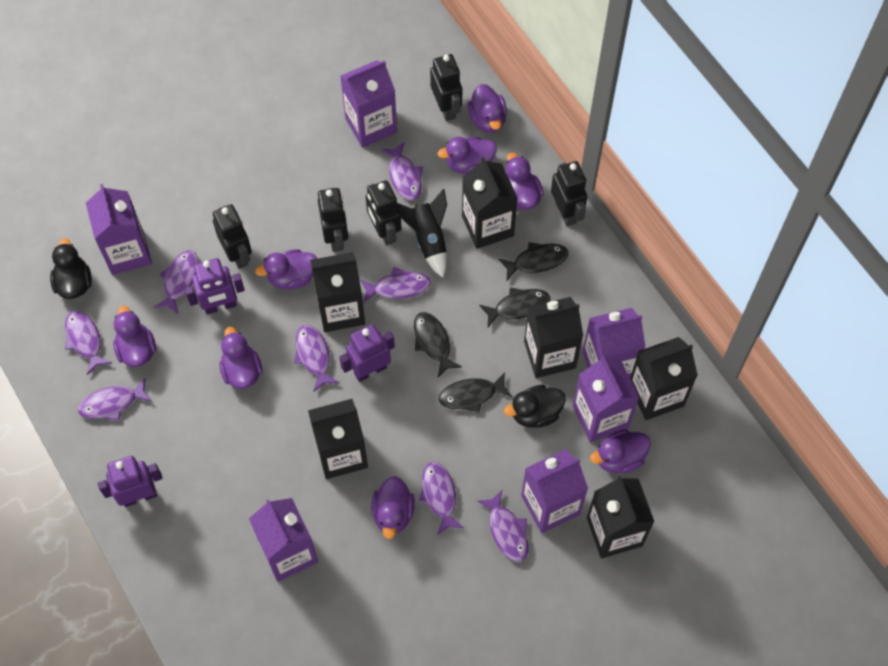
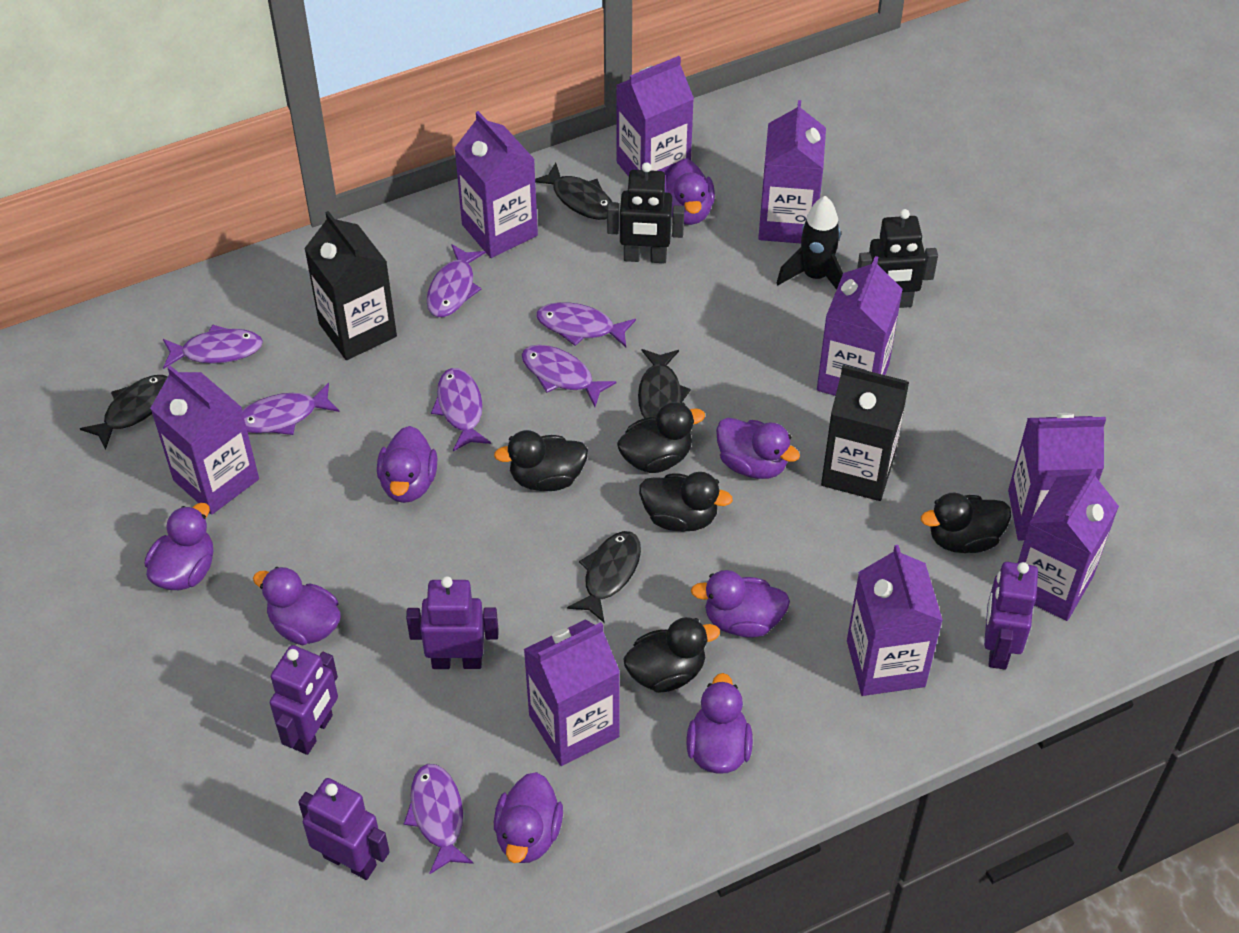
black carton: [308,399,368,479] [310,252,365,332] [462,157,518,249] [524,297,583,378] [587,476,654,558] [630,337,698,420] = 6 -> [304,211,397,360] [821,365,909,501] = 2
black duck: [50,238,92,299] [504,385,566,428] = 2 -> [494,430,588,491] [617,402,705,473] [623,617,720,693] [639,472,733,531] [921,492,1011,553] = 5
black robot: [213,204,252,269] [318,188,348,252] [366,180,402,245] [430,54,462,121] [551,161,587,226] = 5 -> [607,162,684,263] [857,209,938,308] = 2
purple carton: [86,184,152,275] [249,498,318,582] [340,60,397,148] [521,449,588,533] [573,356,639,442] [582,308,646,377] = 6 -> [150,365,259,515] [454,111,538,258] [524,619,620,766] [616,56,694,180] [758,100,826,243] [817,256,903,396] [847,545,943,696] [1008,413,1106,541] [1018,468,1119,621] = 9
purple fish: [65,310,112,375] [78,378,152,421] [154,250,199,315] [294,325,339,392] [360,267,431,303] [381,142,423,201] [419,462,464,535] [477,490,529,562] = 8 -> [163,324,263,369] [242,383,339,435] [404,764,474,874] [427,244,486,317] [431,368,491,451] [522,345,617,407] [536,302,636,347] = 7
purple robot: [98,456,163,507] [185,258,245,314] [340,324,395,382] = 3 -> [270,645,338,755] [298,778,390,880] [406,576,499,669] [984,562,1038,670] = 4

